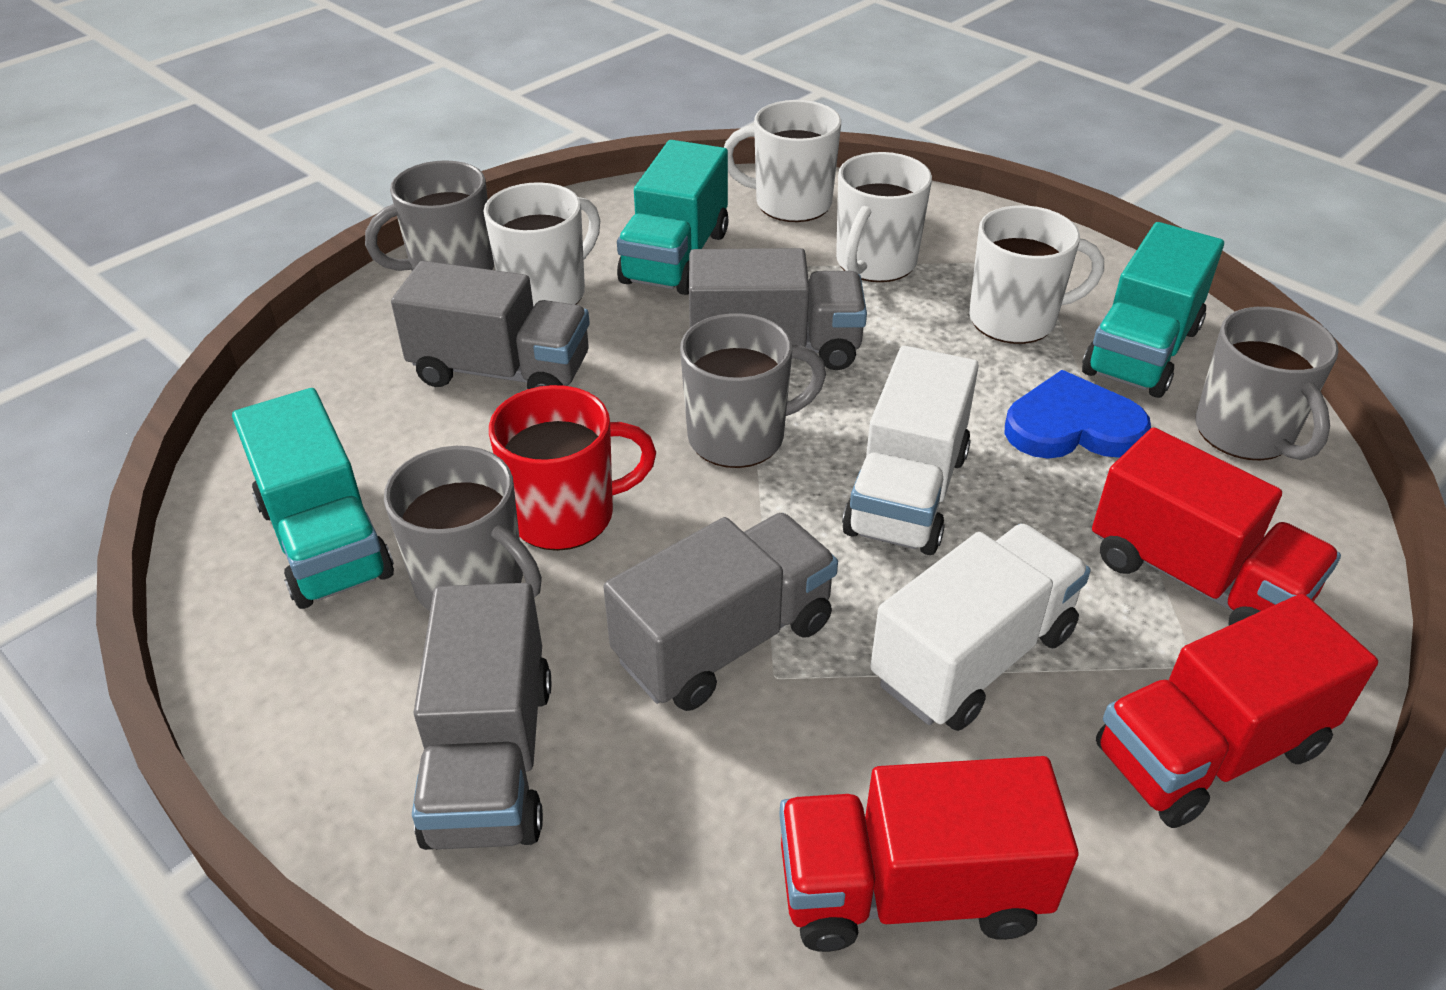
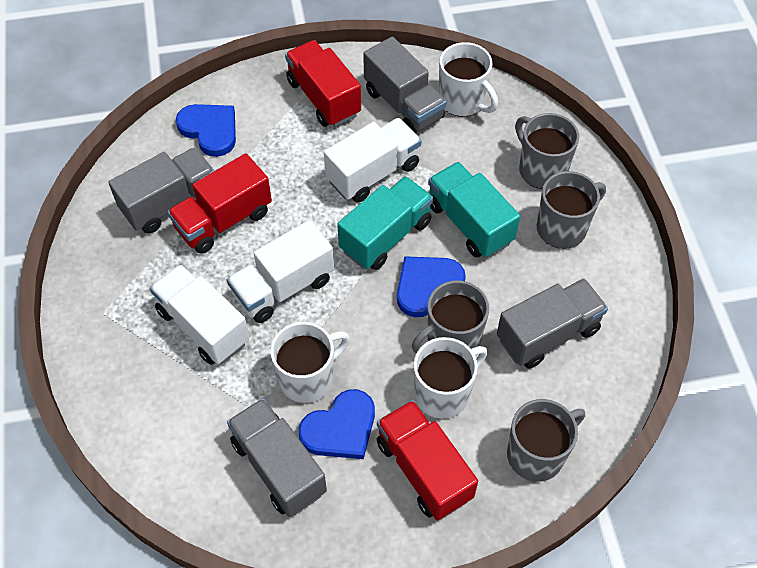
blue heart: [1005,370,1151,459] = 1 -> [176,104,236,157] [299,389,375,459] [397,256,466,317] = 3
red mug: [489,385,656,551] = 1 -> none = 0
turquoise truck: [232,388,394,609] [617,140,729,295] [1082,222,1224,398] = 3 -> [337,176,433,270] [428,162,520,258] = 2
white mug: [483,182,600,307] [724,100,841,222] [836,152,932,282] [969,205,1104,344] = 4 -> [270,322,350,403] [414,337,488,419] [439,42,498,117] = 3
white truck: [842,346,979,555] [870,524,1090,731] = 2 -> [150,264,250,365] [227,220,334,323] [324,118,422,203] = 3

